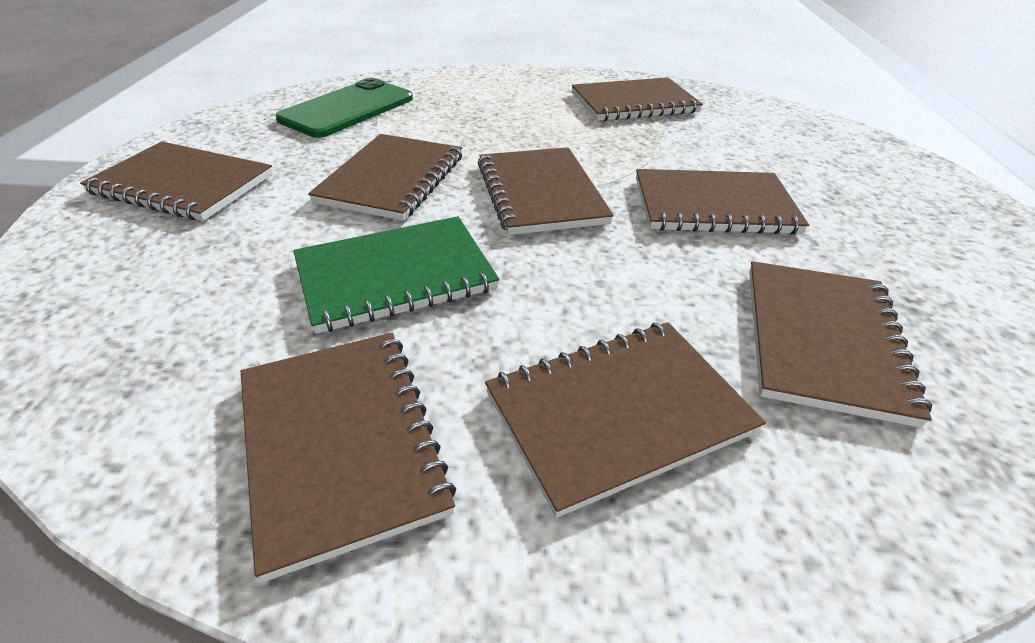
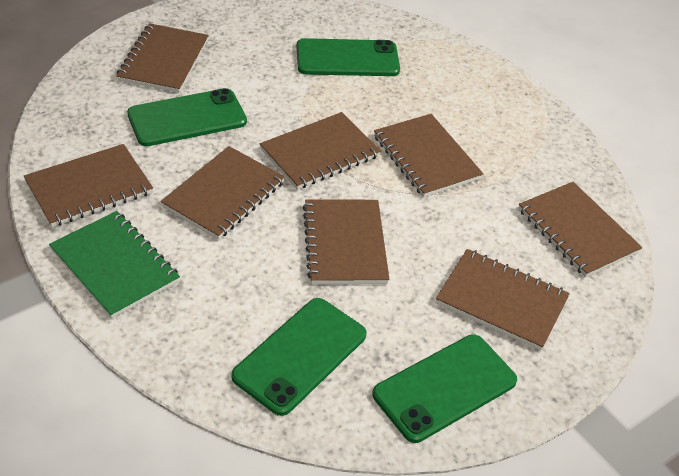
green phone: [276,78,413,138] = 1 -> [127,88,247,146] [231,298,367,416] [296,38,400,76] [372,334,517,443] = 4

